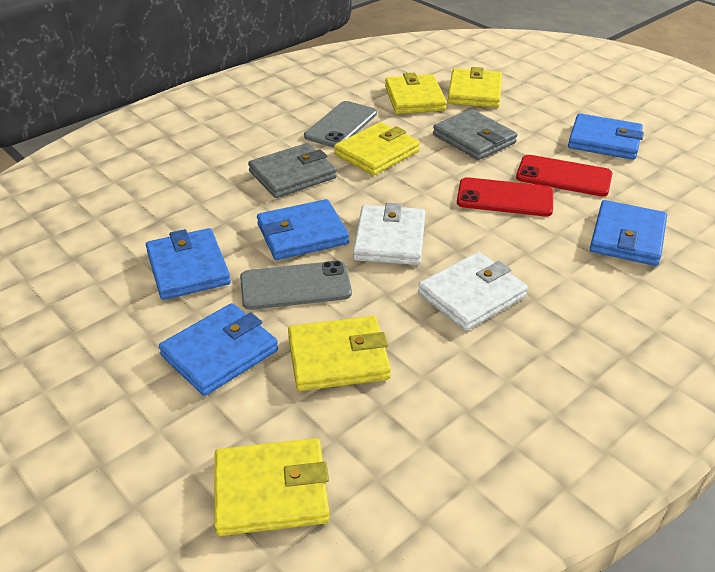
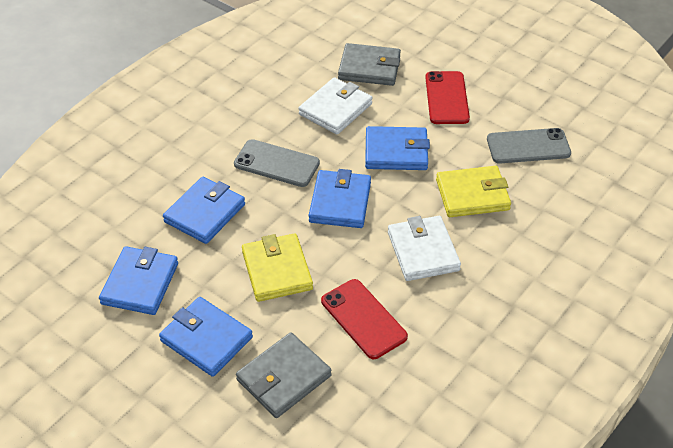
yellow wallet: [214,438,330,536] [288,316,391,391] [334,122,420,176] [385,73,447,114] [447,67,502,108] = 5 -> [242,233,313,302] [436,166,511,217] = 2

